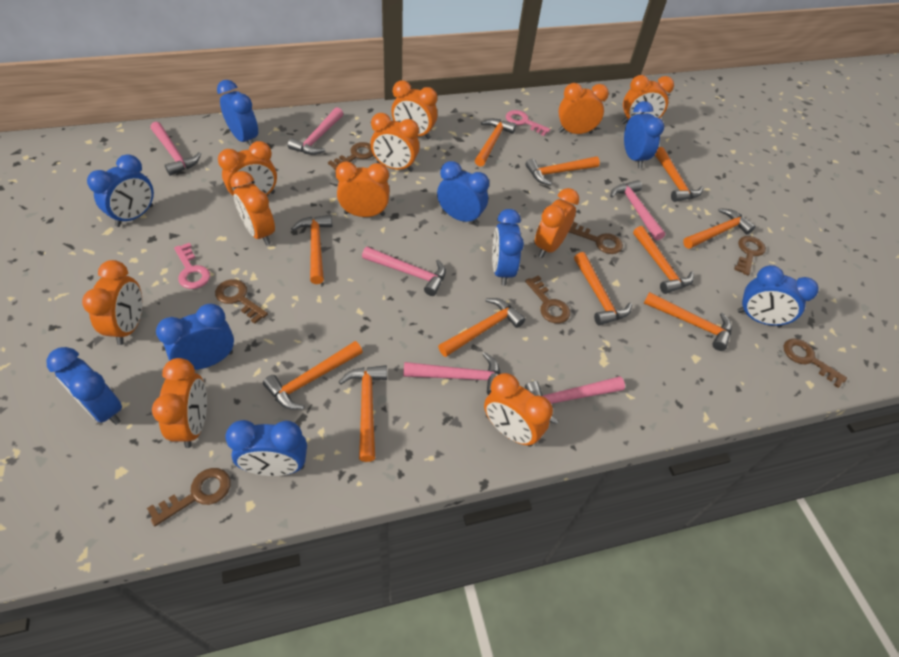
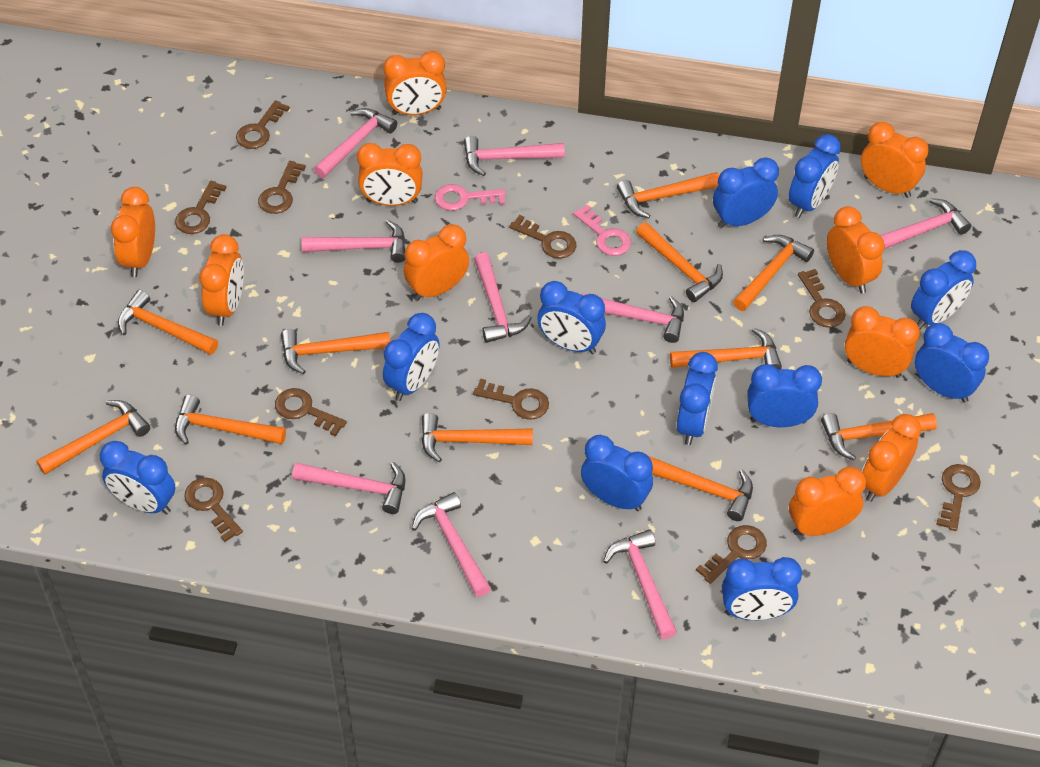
blue clock: [47,347,122,425] [87,154,154,227] [156,303,234,370] [217,80,258,146] [225,420,307,476] [437,161,489,225] [492,209,524,286] [624,101,664,168] [738,265,819,328] = 9 -> [100,441,175,515] [383,313,440,401] [537,281,606,354] [581,435,653,511] [677,352,718,445] [713,157,779,228] [722,557,802,620] [748,364,822,427] [789,134,841,218] [911,250,976,330] [915,323,989,403] = 11
brown key: [147,468,231,526] [215,279,268,324] [328,142,374,170] [525,275,570,323] [569,222,623,254] [734,236,766,275] [784,338,847,388] = 7 -> [175,181,226,234] [184,477,243,542] [236,100,290,149] [258,161,306,214] [275,388,347,437] [473,379,549,420] [509,215,576,259] [696,525,767,584] [798,269,846,328] [936,464,981,531] = 10
orange clock: [82,260,143,345] [152,358,207,448] [218,141,277,196] [230,171,275,245] [335,161,390,217] [370,113,419,172] [391,80,437,139] [484,373,553,447] [535,188,579,258] [558,83,609,134] [622,75,674,124] = 11 -> [111,187,155,277] [199,234,244,326] [357,143,423,206] [383,51,447,115] [404,224,469,301] [789,467,866,536] [827,206,885,294] [845,306,920,378] [861,122,929,198] [862,414,921,502] = 10
pink hammer: [150,122,201,176] [288,107,343,155] [362,247,446,296] [403,352,501,395] [525,376,625,424] [610,180,665,241] = 6 -> [292,462,405,514] [302,220,405,263] [314,108,397,178] [412,492,491,597] [464,136,565,176] [474,252,532,343] [581,293,684,343] [603,529,677,639] [880,198,971,249] = 9

